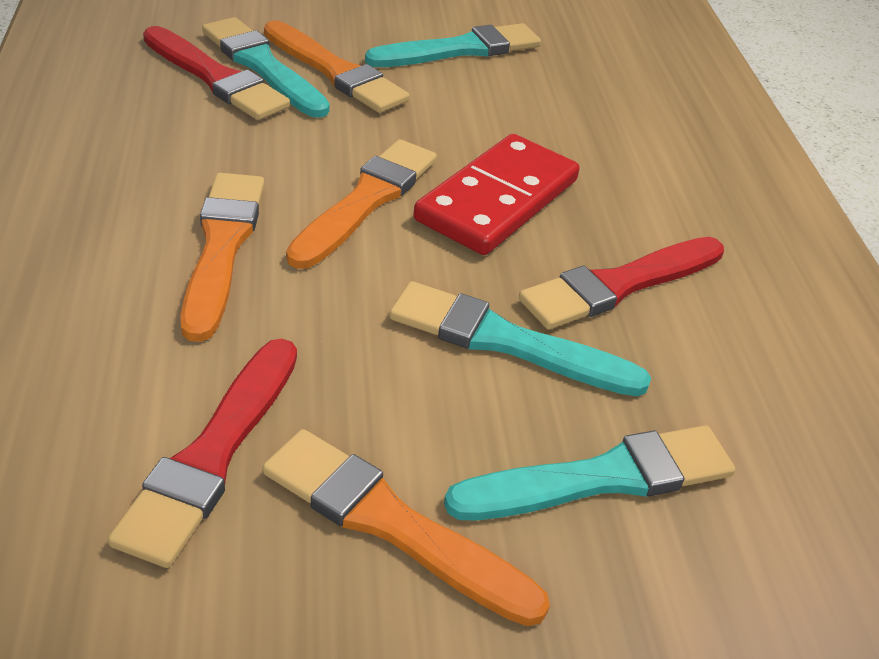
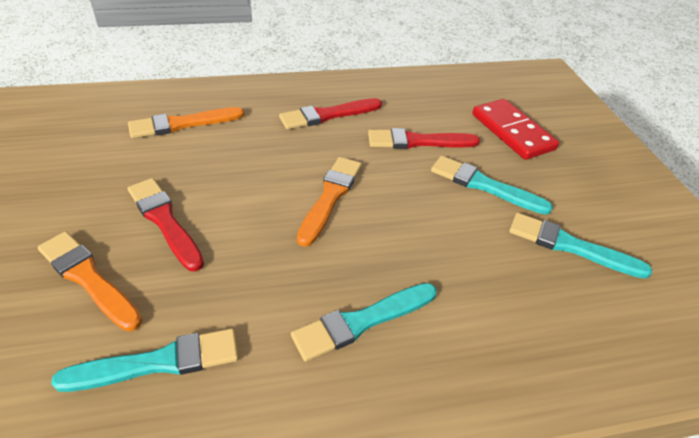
orange brush: [180,173,265,342] [263,429,550,626] [264,20,410,113] [286,139,437,269] = 4 -> [38,231,143,331] [128,107,244,138] [297,157,362,247] = 3

